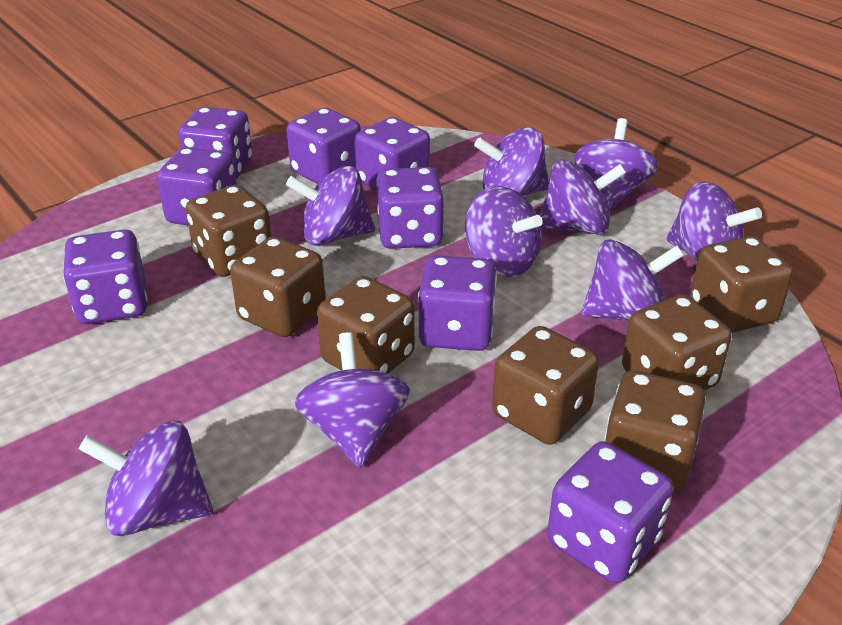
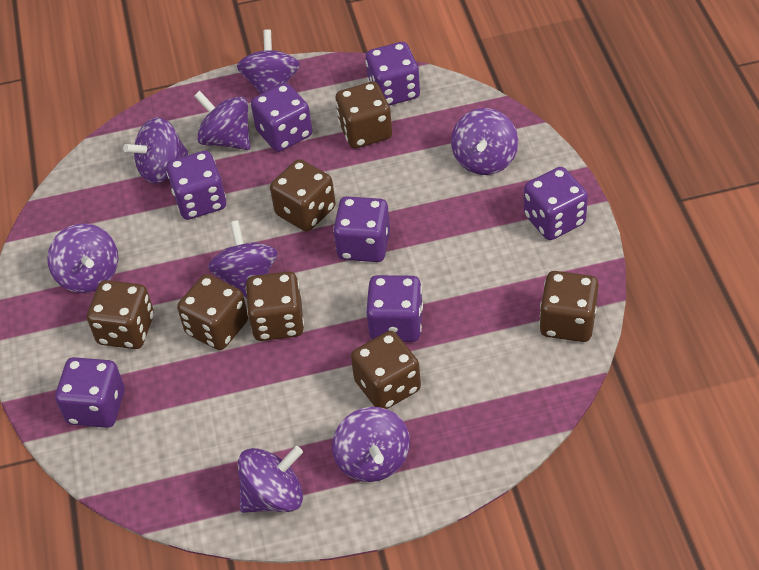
purple dice: [63,229,148,324] [157,147,237,225] [178,107,253,179] [286,108,361,184] [355,117,430,191] [376,167,444,249] [418,255,497,351] [547,441,674,583] = 8 -> [55,357,125,428] [166,151,226,220] [251,83,312,152] [333,196,390,262] [366,42,420,106] [366,275,423,342] [524,167,588,240] = 7
purple spinning top: [78,421,213,536] [286,166,375,246] [294,332,410,468] [465,186,543,277] [474,127,549,196] [540,159,626,235] [574,118,658,210] [581,239,684,321] [666,182,762,261] = 9 -> [47,223,118,293] [123,117,188,184] [194,91,250,150] [208,220,278,299] [237,30,300,94] [238,446,303,513] [332,407,410,482] [451,108,518,175] = 8

